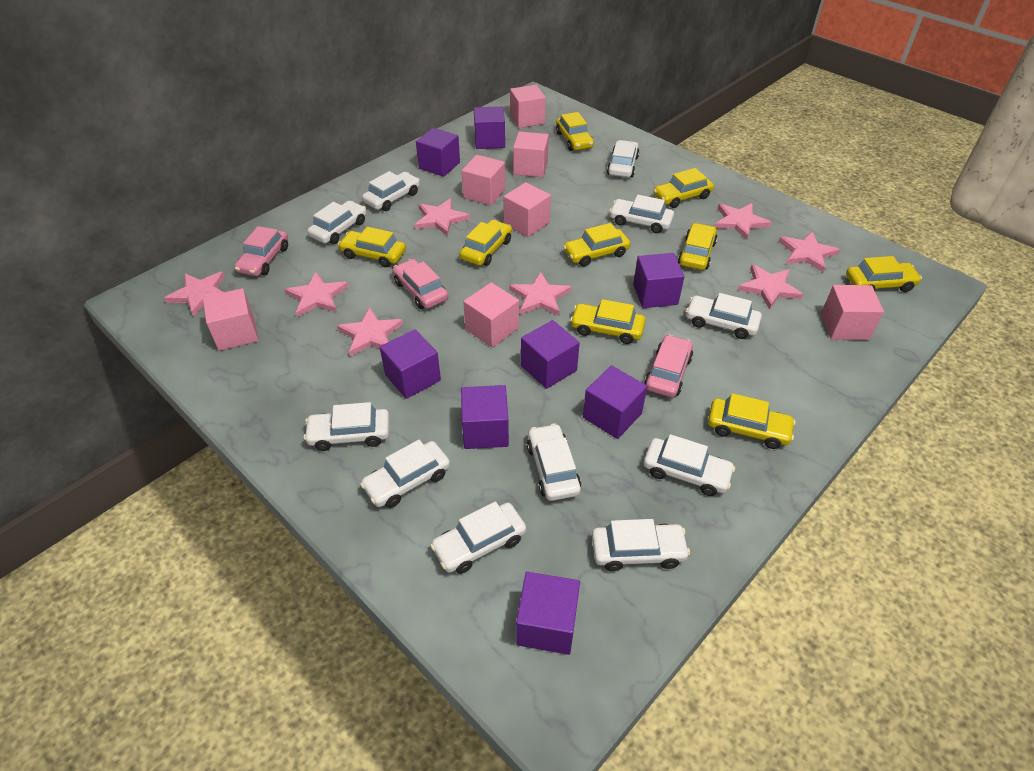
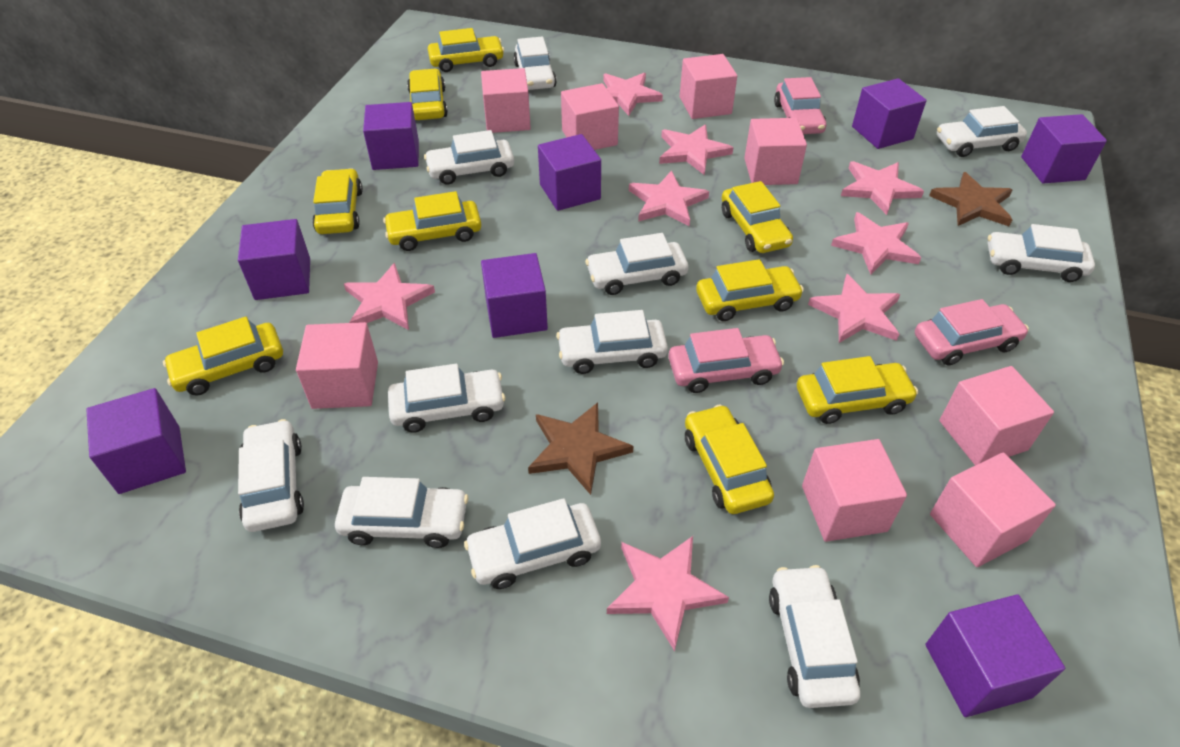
brown star: none = 0 -> [528,402,634,495] [929,172,1013,226] = 2
pink cube: [203,288,258,351] [462,155,505,206] [463,282,519,348] [503,182,551,237] [510,85,546,128] [513,131,549,177] [821,285,884,340] = 7 -> [296,322,378,409] [481,68,531,133] [561,83,619,150] [680,54,737,119] [744,118,807,185] [802,439,907,542] [930,453,1056,567] [939,366,1054,465] = 8

